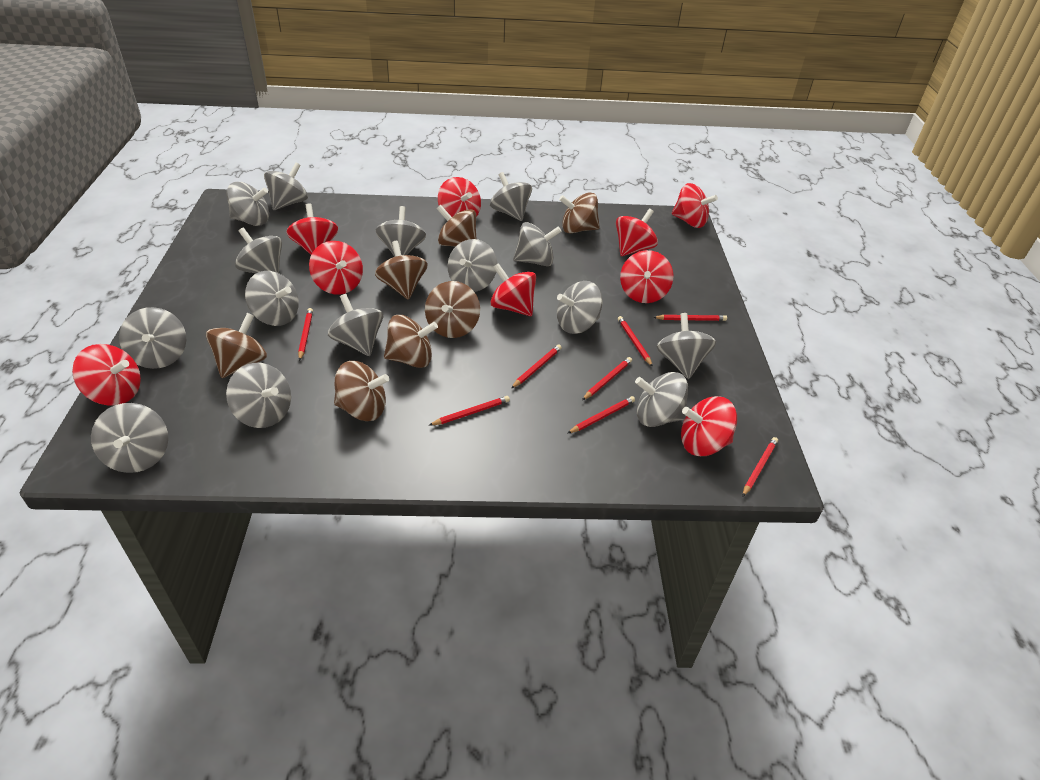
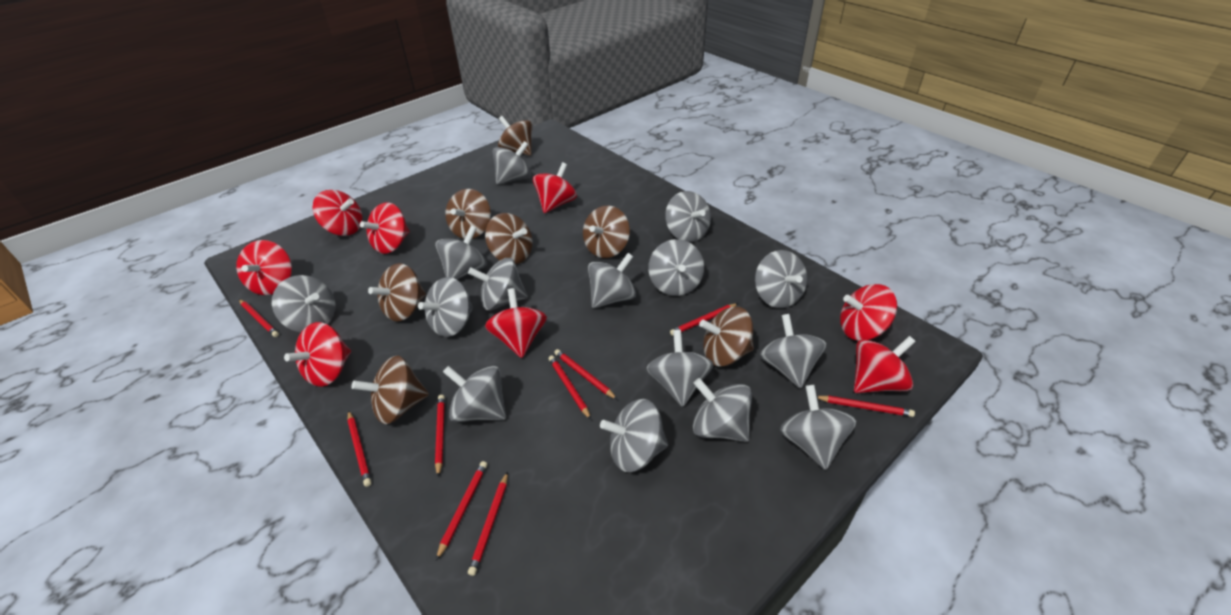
red pencil: [298,308,313,361] [429,396,510,425] [511,344,562,388] [567,396,635,434] [582,357,632,400] [618,316,653,367] [653,315,727,321] [742,437,778,497] = 8 -> [239,299,279,337] [347,410,372,487] [435,395,445,477] [436,461,487,561] [468,471,508,576] [549,356,591,420] [554,349,618,400] [670,303,738,336] [817,395,915,417] = 9
red spinning top: [72,344,141,406] [287,204,338,255] [309,241,363,295] [438,177,481,217] [490,263,536,316] [616,209,658,256] [620,250,674,303] [672,183,718,228] [681,396,737,456] = 9 -> [236,240,292,295] [284,322,351,387] [312,190,362,236] [360,202,410,254] [485,288,547,358] [533,162,577,213] [840,284,897,341] [854,336,916,393] = 8

